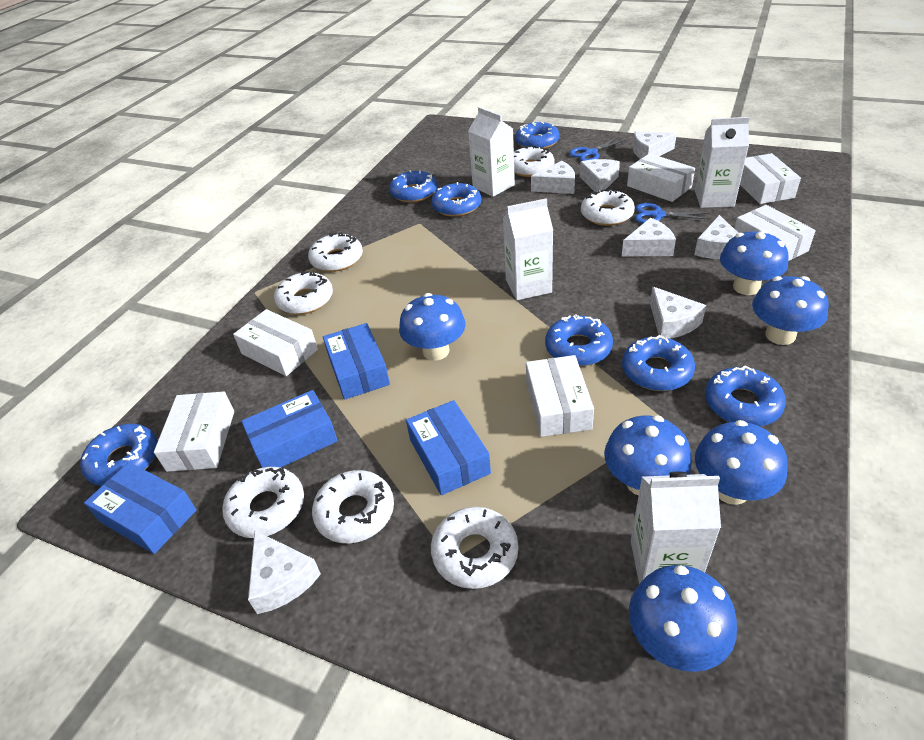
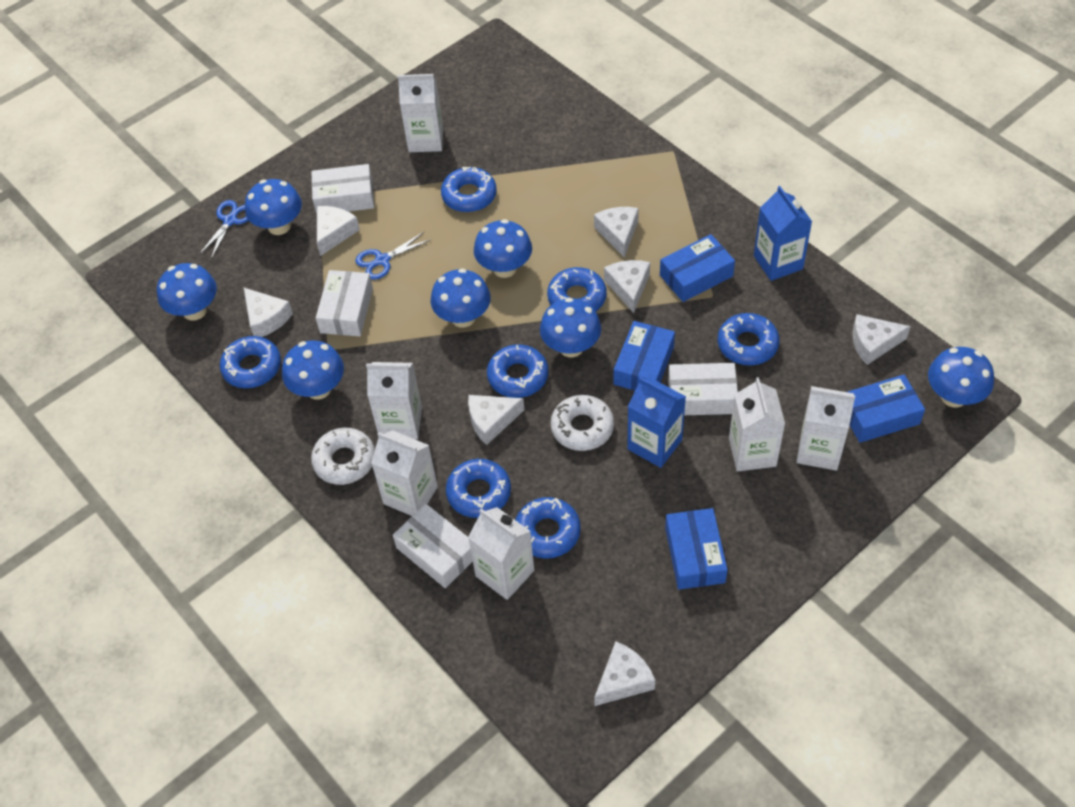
blue carton: none = 0 -> [627,377,686,468] [754,186,812,281] = 2
blue mushroom: [399,293,465,361] [604,415,692,495] [629,565,737,672] [695,420,788,505] [720,230,789,295] [752,276,829,345] = 6 -> [157,263,217,321] [245,179,302,235] [282,341,344,400] [431,268,491,328] [474,219,532,278] [540,298,601,358] [928,347,994,408] = 7
white box: [154,392,234,472] [233,309,318,376] [526,355,594,437] [627,153,695,202] [734,205,816,261] [740,153,801,204] = 6 -> [311,164,374,214] [316,270,373,336] [393,504,473,588] [668,363,738,415] = 4
white carton: [468,107,515,197] [503,198,553,300] [631,472,721,584] [695,117,750,208] = 4 -> [366,362,422,439] [371,430,438,516] [398,74,443,152] [468,507,534,600] [729,377,785,471] [797,386,855,471] = 6
white donut: [222,467,304,538] [274,271,333,315] [308,232,363,272] [312,470,394,543] [431,507,518,589] [514,146,555,177] [581,189,635,226] = 7 -> [311,428,375,485] [551,395,614,451] = 2

